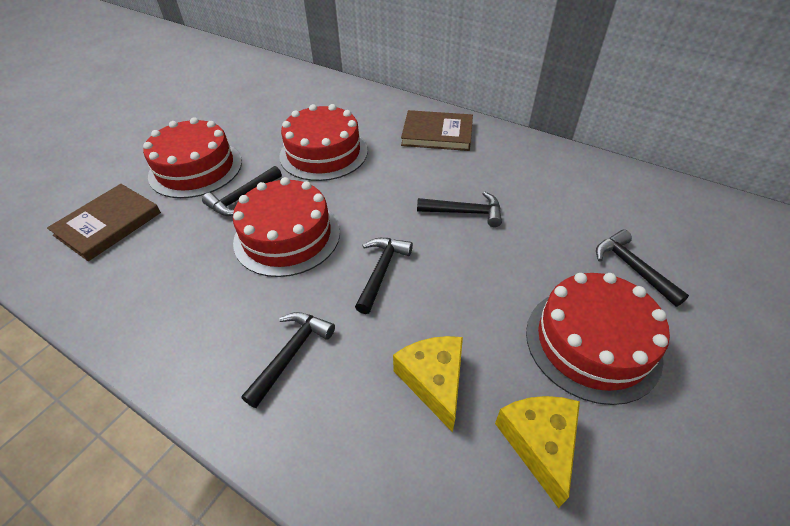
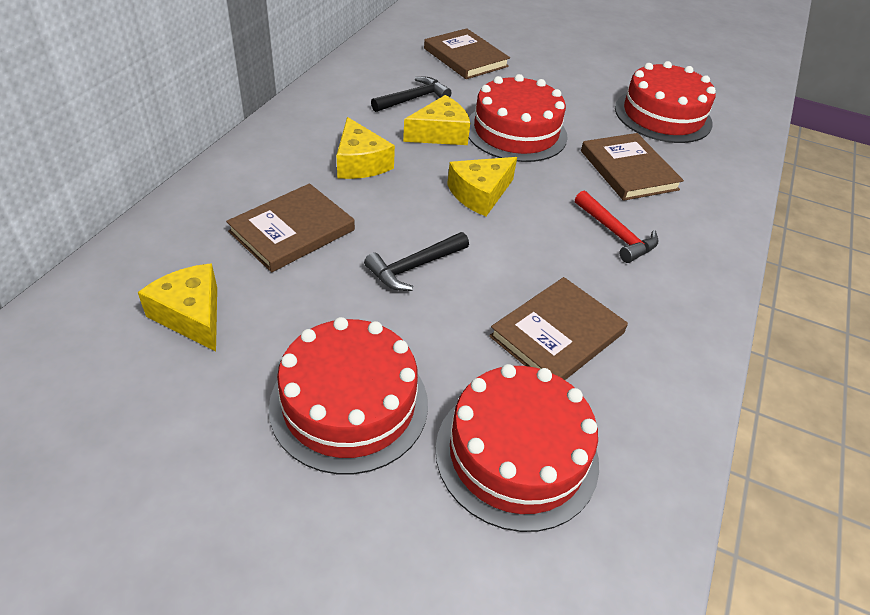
black hammer: [202,166,282,216] [241,312,335,408] [355,238,413,314] [417,192,502,227] [596,230,689,307] = 5 -> [364,232,469,291] [371,77,452,112] = 2
brown book: [47,184,161,261] [401,110,473,151] = 2 -> [226,183,355,272] [424,28,510,79] [489,277,628,380] [581,133,684,201] = 4
red hammer: none = 0 -> [575,191,658,263] = 1
yellow cheese: [393,336,463,433] [495,396,580,508] = 2 -> [138,263,217,351] [337,117,395,179] [403,95,470,145] [447,157,517,216] = 4

